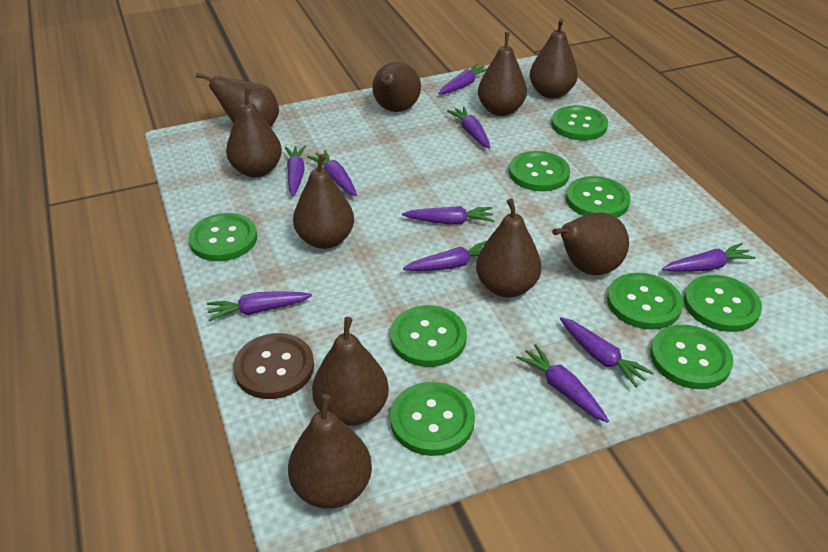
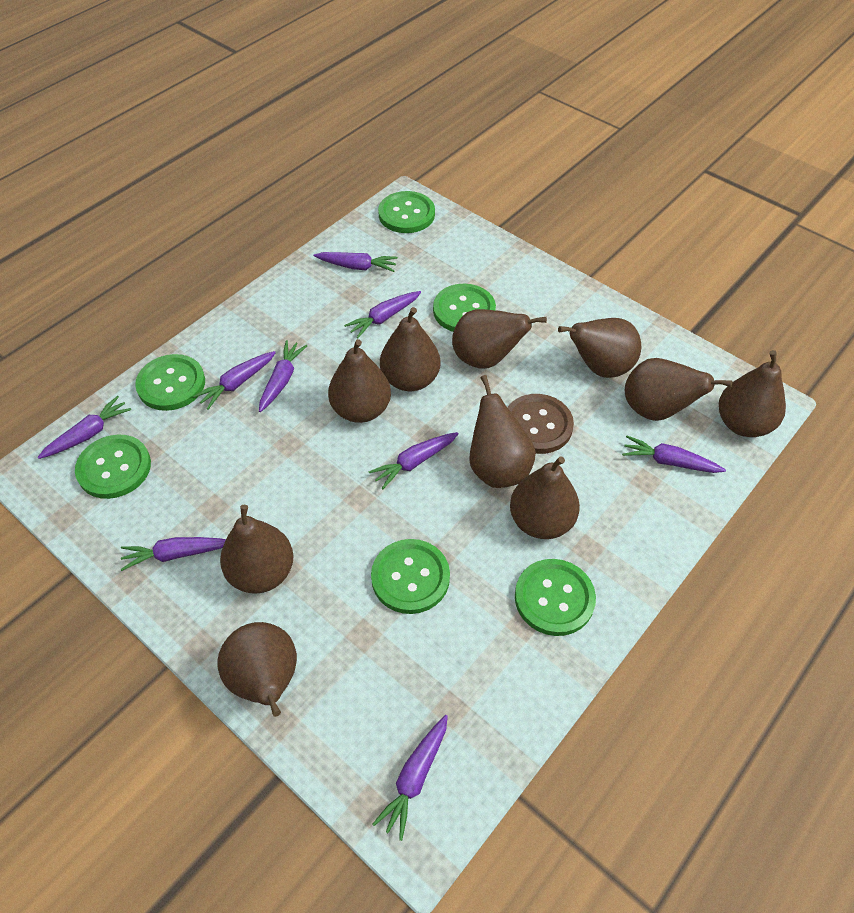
green button: [189,213,257,261] [390,305,467,367] [390,382,475,456] [509,151,570,191] [551,105,608,140] [566,176,630,218] [607,273,683,330] [650,325,733,389] [684,275,762,332] = 9 -> [75,435,151,499] [135,354,205,411] [371,539,450,614] [378,191,435,233] [433,284,496,332] [515,559,596,636] = 6
purple carrot: [207,291,312,322] [285,146,306,196] [307,150,357,196] [402,206,494,224] [403,241,487,271] [438,63,487,94] [447,106,491,149] [516,344,609,423] [560,317,654,388] [662,243,756,272] = 10 -> [38,396,131,459] [120,537,226,571] [193,351,276,410] [259,340,307,412] [313,252,398,272] [344,291,421,339] [369,432,459,489] [372,715,448,841] [622,436,726,473] = 9

